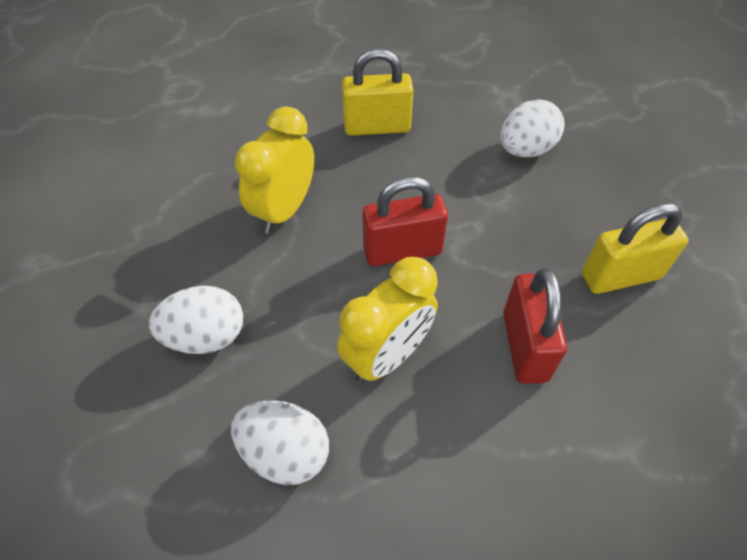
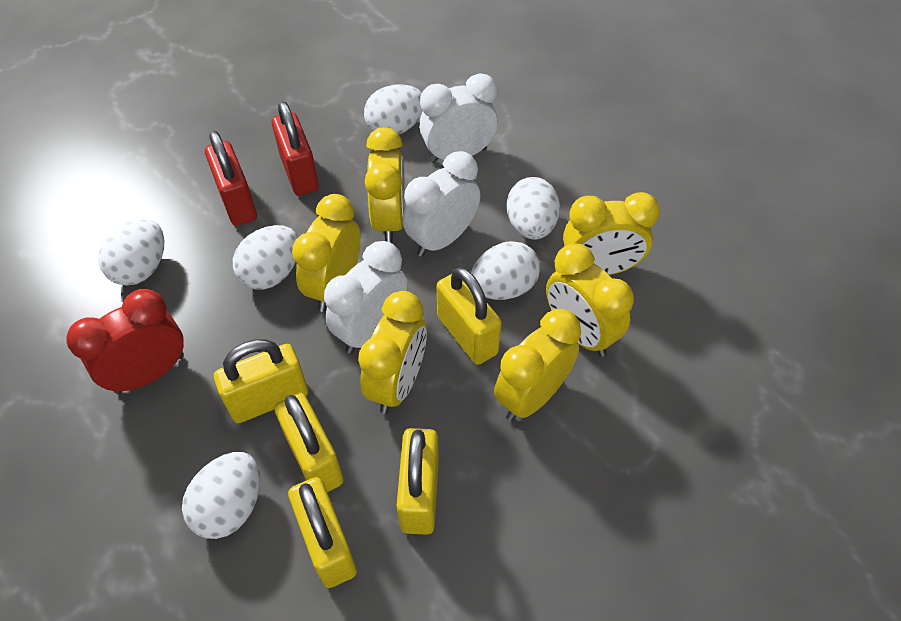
red clock: none = 0 -> [66,289,184,394] = 1
white clock: none = 0 -> [324,241,408,354] [403,151,480,257] [419,73,498,163] = 3
white egg: [149,286,243,354] [231,400,329,485] [500,99,565,157] = 3 -> [98,218,164,286] [182,452,260,539] [233,225,298,290] [364,84,423,135] [471,241,540,300] [507,177,560,240] = 6
yellow clock: [235,106,314,234] [337,257,438,383] = 2 -> [292,194,361,312] [358,291,427,414] [365,127,405,243] [494,309,581,421] [546,243,634,357] [563,192,660,275] = 6
yellow padlock: [342,48,413,136] [582,203,689,294] = 2 -> [214,339,308,423] [274,393,343,492] [288,477,357,588] [396,428,439,535] [437,267,502,365] = 5

